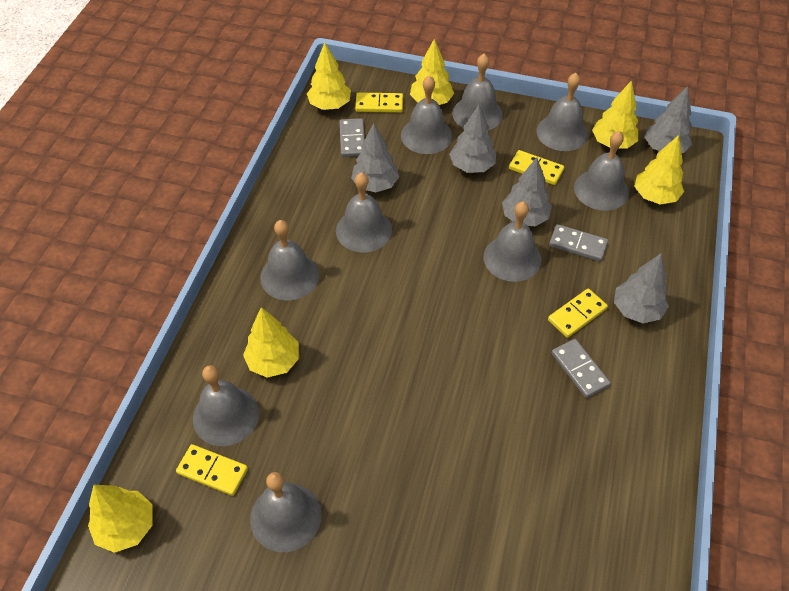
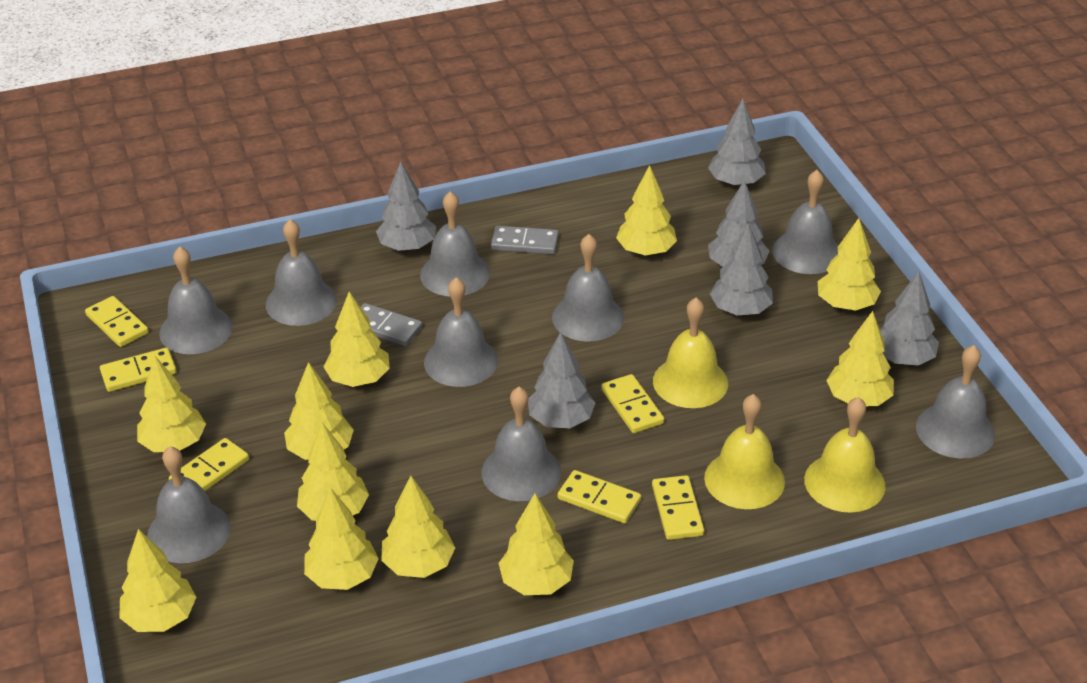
grey domino: [339,118,365,157] [549,224,608,261] [551,339,611,398] = 3 -> [361,303,422,346] [491,226,559,254] = 2
grey tree: [351,123,400,192] [449,105,496,173] [502,157,552,226] [614,253,669,324] [645,86,692,153] = 5 -> [376,161,436,252] [528,332,595,428] [708,99,766,187] [708,180,769,267] [710,223,773,315] [880,271,939,365] = 6
yellow bell: none = 0 -> [653,298,728,408] [704,394,785,509] [804,397,886,513] = 3
yellow domino: [176,444,248,496] [355,92,403,113] [509,150,564,185] [548,288,608,338] = 4 -> [85,296,149,347] [100,348,177,392] [169,438,249,491] [558,470,641,523] [602,374,664,433] [652,475,704,540] = 6
yellow tree: [88,485,152,553] [243,307,299,378] [307,43,351,110] [410,39,454,105] [592,80,638,149] [634,135,684,205] = 6 -> [119,529,196,632] [137,355,206,452] [284,362,354,460] [297,422,369,521] [304,487,379,590] [324,292,390,387] [381,476,455,578] [499,493,574,595] [616,165,677,256] [818,218,881,310] [826,311,894,406] = 11

